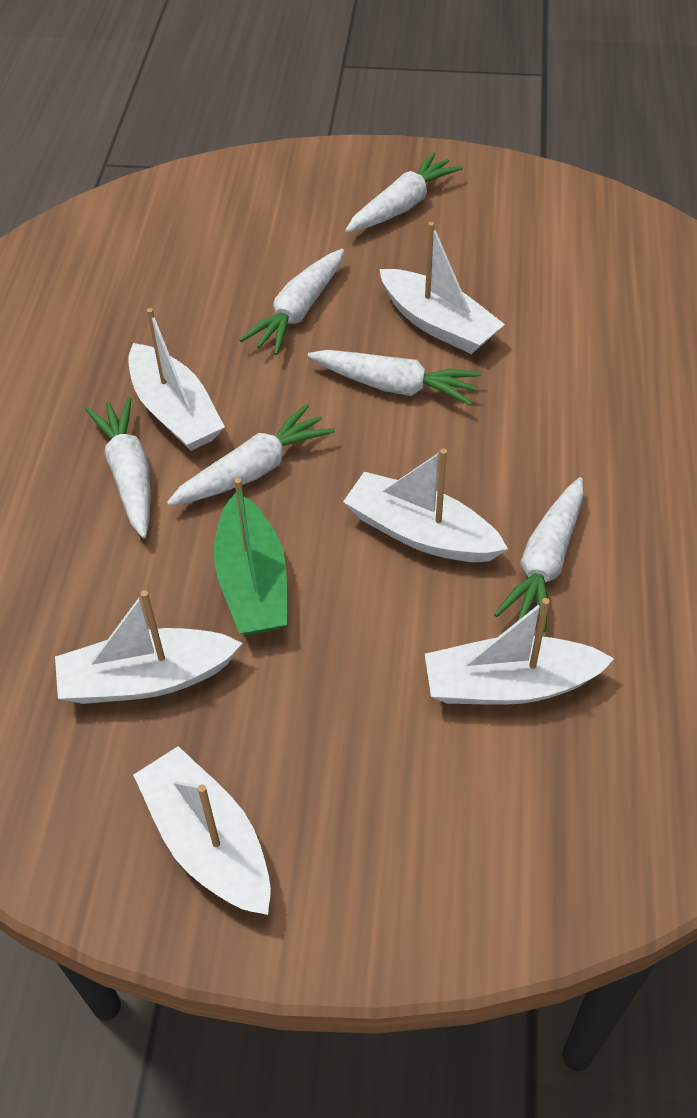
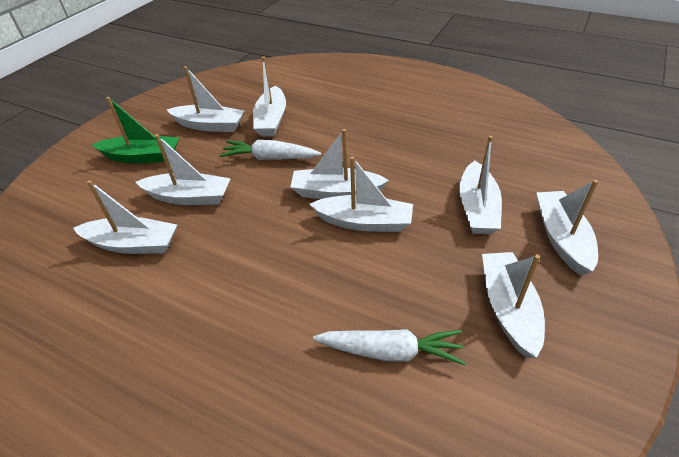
white boat: [55,590,243,704] [128,308,225,451] [133,746,271,915] [343,449,508,562] [379,222,505,354] [425,598,614,705] = 6 -> [73,180,177,254] [136,134,231,205] [167,66,245,132] [253,57,286,137] [290,129,389,199] [309,156,413,232] [459,136,502,234] [482,252,545,358] [536,180,598,276] = 9
white carrot: [85,397,151,538] [167,404,335,506] [239,249,344,355] [308,350,481,406] [345,152,463,232] [494,477,584,632] = 6 -> [220,140,321,160] [313,329,466,365] = 2

